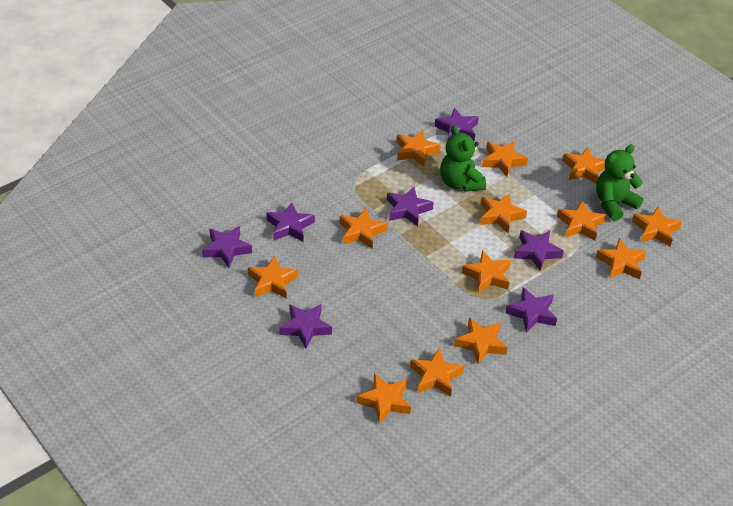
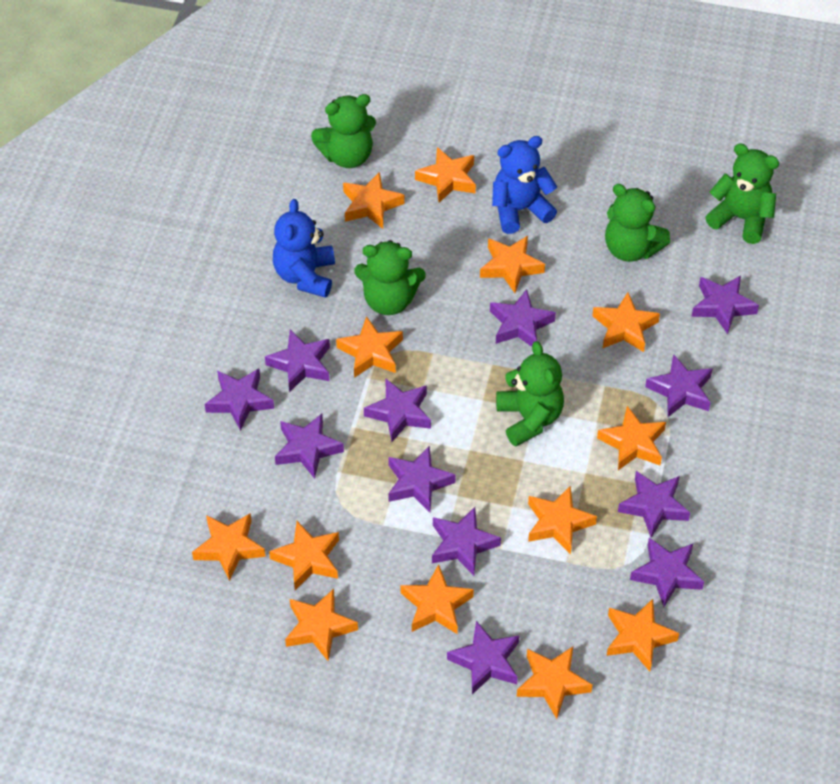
blue teddy bear: none = 0 -> [273,199,335,298] [492,136,557,234] = 2
green teddy bear: [440,125,486,192] [596,144,643,221] = 2 -> [311,94,376,168] [354,240,426,315] [496,341,564,446] [605,184,670,262] [706,143,779,244] = 5
purple star: [202,226,252,268] [266,202,315,242] [279,304,332,349] [387,187,434,226] [434,108,479,141] [505,287,557,333] [514,230,564,271] = 7 -> [205,369,274,431] [265,330,330,392] [275,414,344,479] [364,379,431,442] [388,446,456,512] [432,507,501,576] [447,621,519,695] [490,289,556,347] [618,471,690,538] [630,538,704,607] [645,354,713,417] [691,275,759,334] = 12

